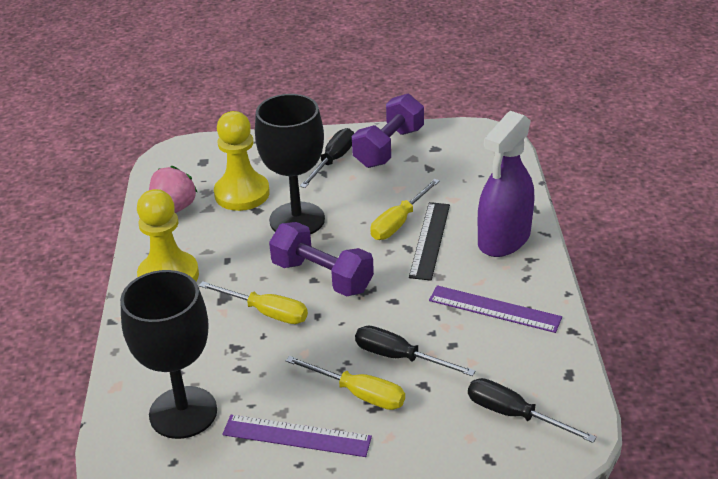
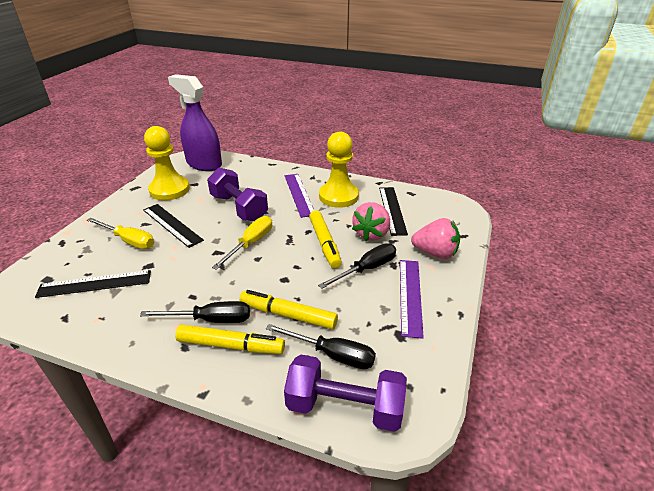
black goblet: [120,270,217,439] [255,94,325,235] = 2 -> none = 0
black ruler: [409,202,450,281] = 1 -> [35,270,151,298] [143,204,204,248] [379,187,408,236] = 3
pink strawberry: [149,166,198,213] = 1 -> [352,202,390,241] [411,218,460,259] = 2
yellow marker: none = 0 -> [175,324,285,354] [239,290,338,329] [309,210,342,268] = 3
yellow screwdriver: [199,281,308,324] [286,356,405,410] [371,179,440,240] = 3 -> [87,218,154,249] [212,216,272,270] = 2

